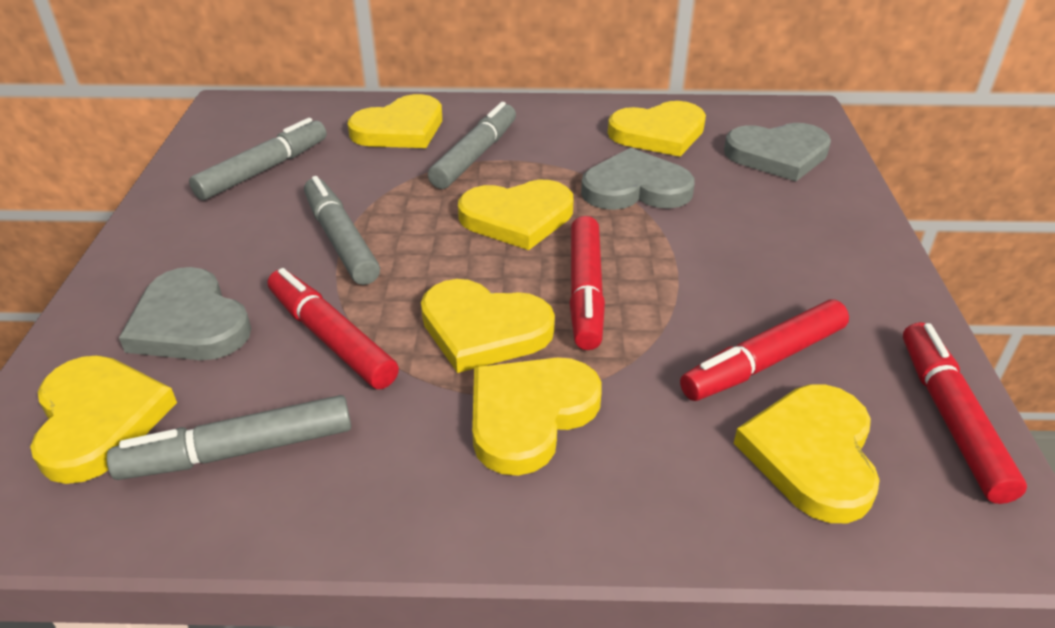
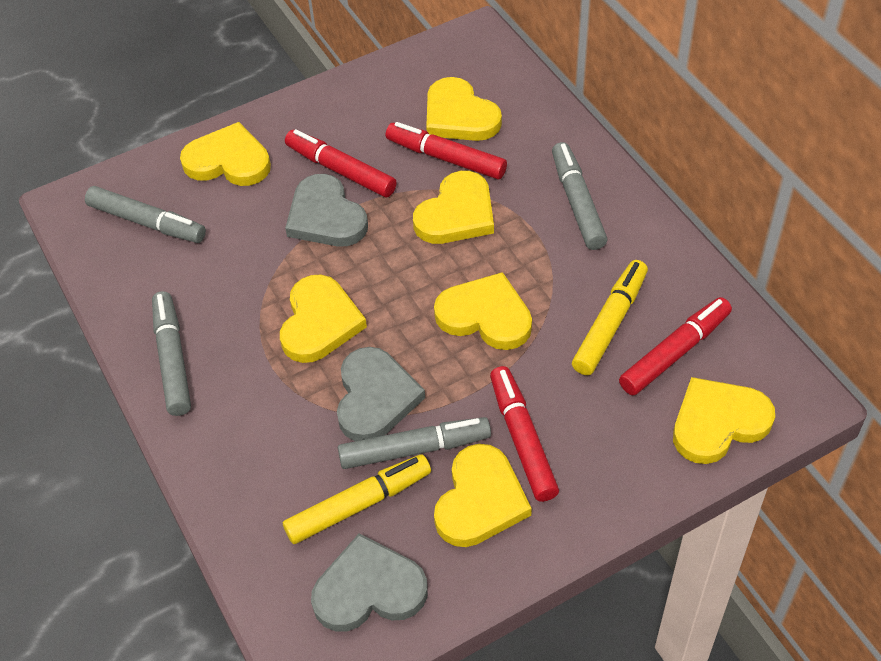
yellow marker: none = 0 -> [283,454,431,544] [572,260,648,375] = 2

